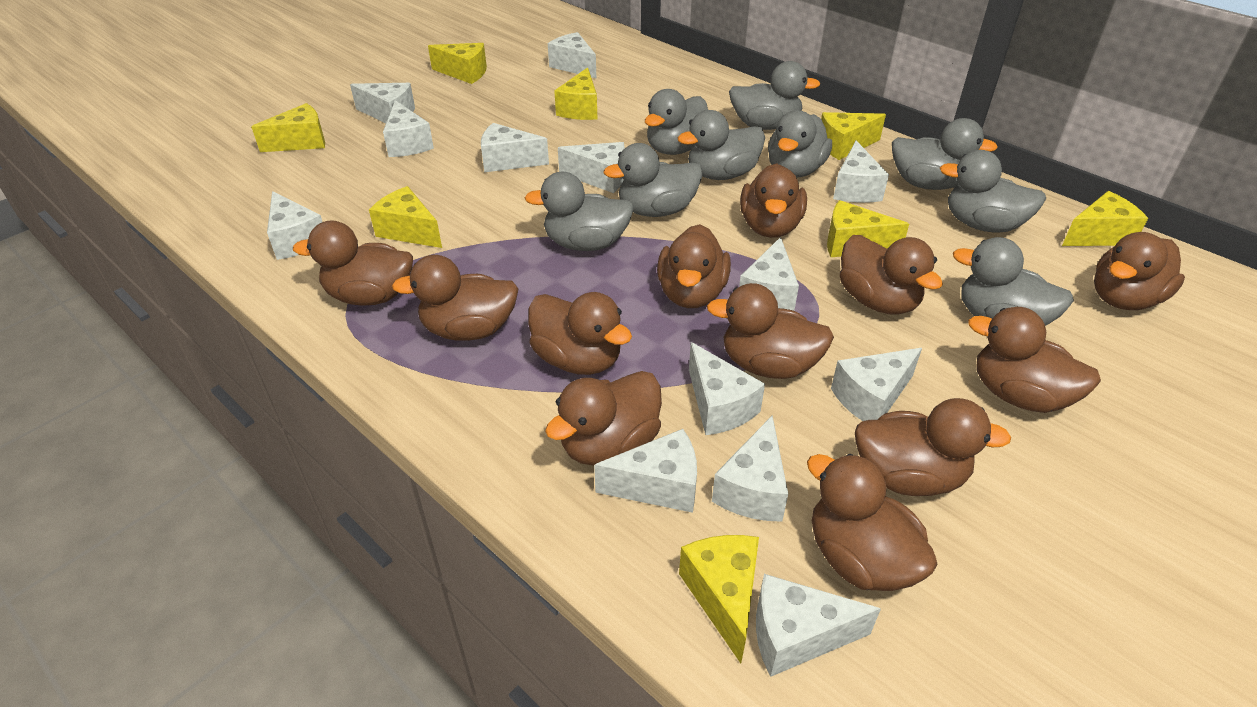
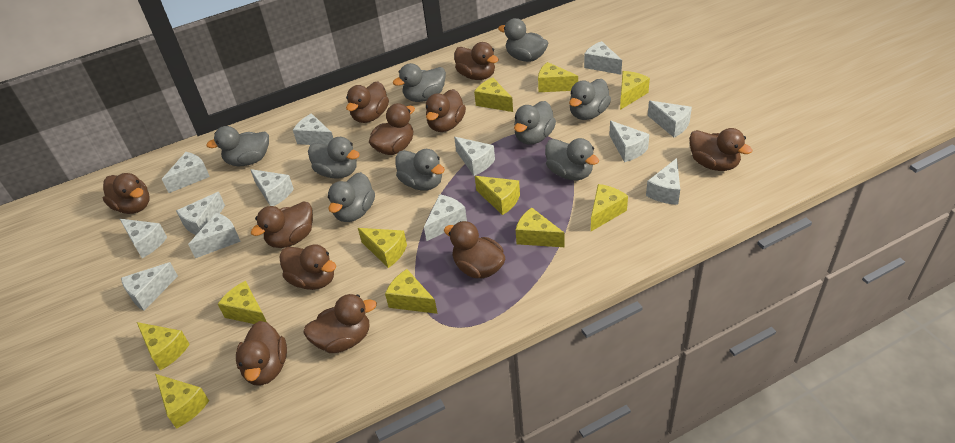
brown duck: [293,220,413,306] [392,255,519,341] [528,292,632,375] [545,371,662,466] [657,224,731,308] [707,283,834,379] [740,163,807,238] [807,454,938,591] [840,235,943,315] [855,398,1011,496] [968,307,1101,413] [1094,232,1185,310] = 12 -> [103,173,149,214] [236,321,287,386] [251,201,313,248] [279,245,336,290] [303,294,377,353] [346,82,389,123] [369,103,415,155] [426,89,466,132] [444,221,505,279] [454,42,499,80] [689,128,752,171] = 11
yellow cheese: [251,103,325,152] [369,186,442,248] [428,43,487,84] [554,67,597,120] [679,535,759,663] [821,112,886,160] [827,200,909,257] [1062,191,1148,246] = 8 -> [137,322,190,370] [155,374,209,429] [218,281,266,324] [358,228,407,268] [385,269,438,314] [474,78,513,112] [475,176,520,215] [516,207,565,247] [538,62,578,92] [591,184,628,231] [620,71,650,110] = 11

